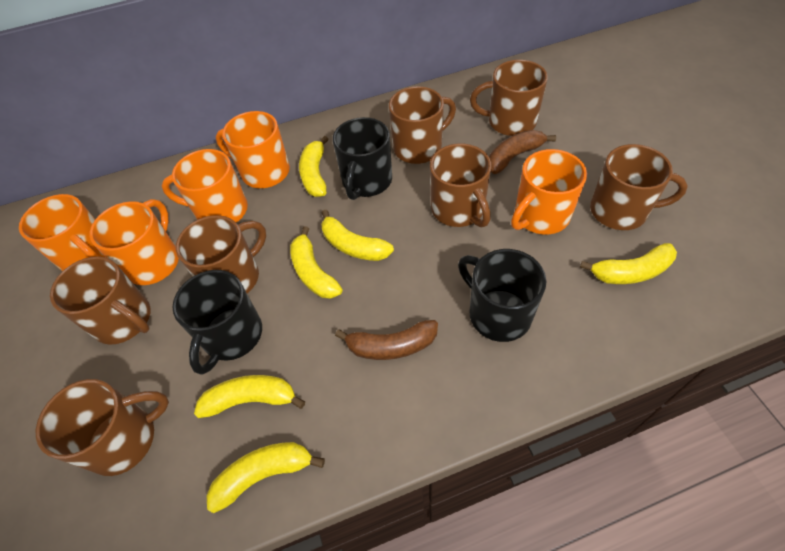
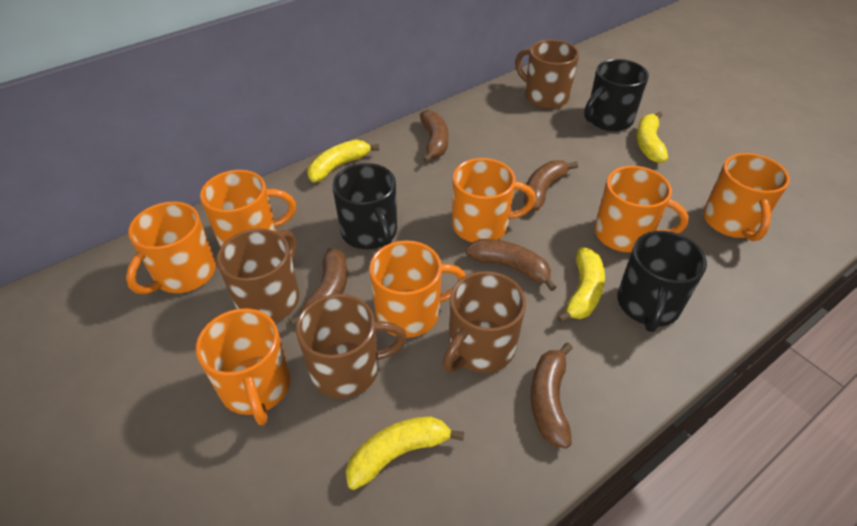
brown banana: [335,320,438,360] [489,130,556,174] = 2 -> [289,248,347,327] [420,110,448,163] [466,239,557,291] [524,160,578,211] [531,343,573,449] = 5
brown mug: [36,379,169,476] [50,256,150,345] [176,215,266,293] [389,86,456,164] [430,144,491,227] [470,60,548,136] [590,144,688,230] = 7 -> [217,229,299,322] [296,294,407,399] [443,271,526,373] [515,40,579,109] = 4
orange mug: [19,194,105,271] [90,199,179,285] [162,149,248,223] [216,111,290,188] [511,149,587,234] = 5 -> [126,202,216,295] [196,308,291,426] [200,170,296,247] [369,240,466,338] [452,158,536,242] [594,166,689,252] [703,153,790,241] = 7
yellow banana: [194,375,305,418] [206,442,325,513] [290,226,343,298] [299,136,328,197] [321,210,394,261] [580,243,677,284] = 6 -> [307,140,379,182] [346,416,464,490] [557,247,605,323] [636,112,668,163] = 4

